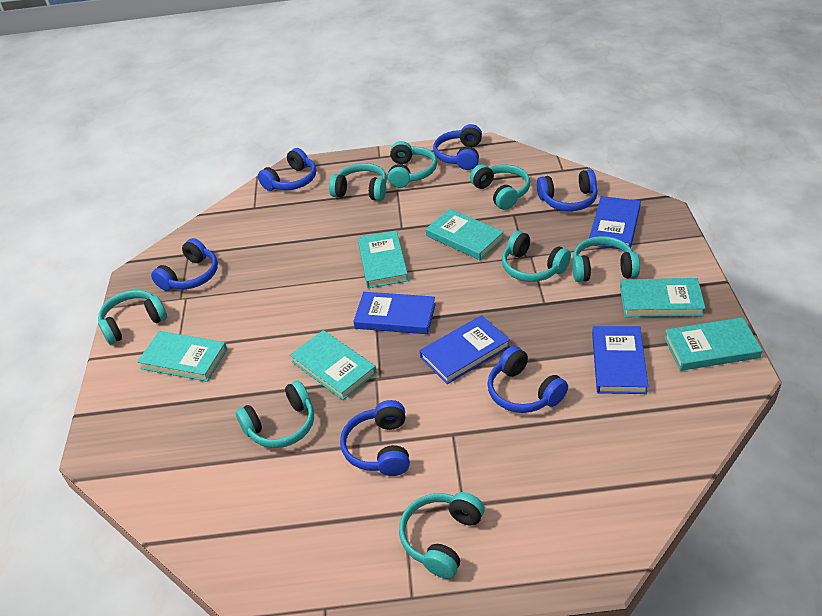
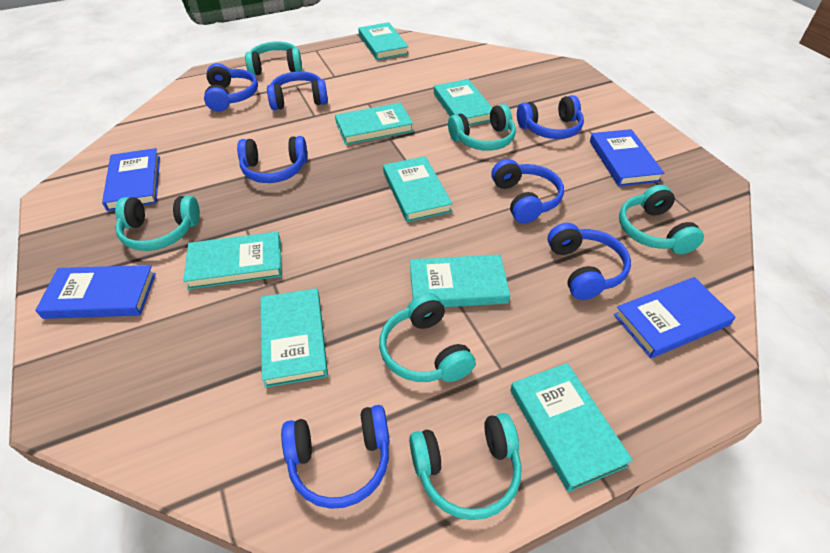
blue headphones: [151,238,218,291] [258,148,316,191] [340,400,410,476] [433,124,482,170] [487,346,568,413] [537,169,598,211] = 6 -> [204,63,258,111] [237,136,307,183] [267,71,328,110] [281,405,390,509] [491,159,564,223] [517,95,584,139] [548,223,631,300] = 7
turquoise book: [137,331,227,382] [290,330,377,400] [358,231,409,288] [426,209,504,260] [620,278,706,317] [664,317,763,371] = 6 -> [183,232,282,289] [260,288,328,388] [335,103,413,145] [358,22,409,60] [383,156,453,222] [410,255,510,307] [434,79,492,126] [510,363,633,492] = 8
turquoise headphones: [98,290,167,345] [236,381,314,448] [329,163,387,201] [388,141,437,188] [399,492,485,579] [470,164,530,210] [502,231,571,282] [572,236,640,282] = 8 -> [115,196,200,251] [245,41,302,75] [379,293,476,382] [409,413,522,520] [448,104,516,151] [619,185,704,254] = 6

